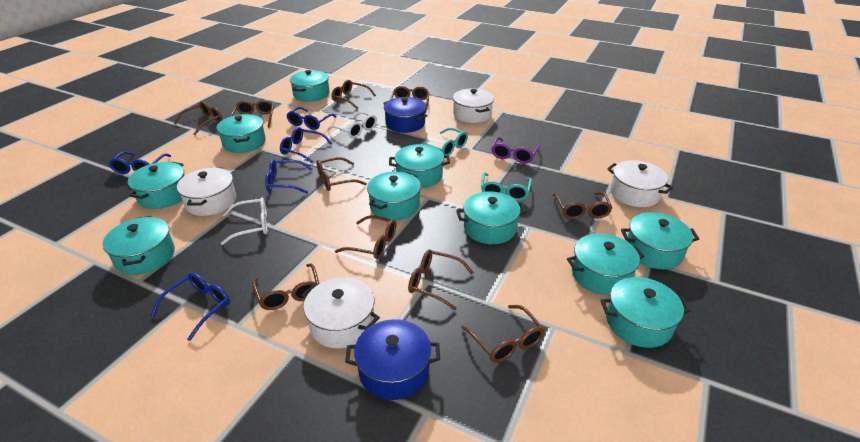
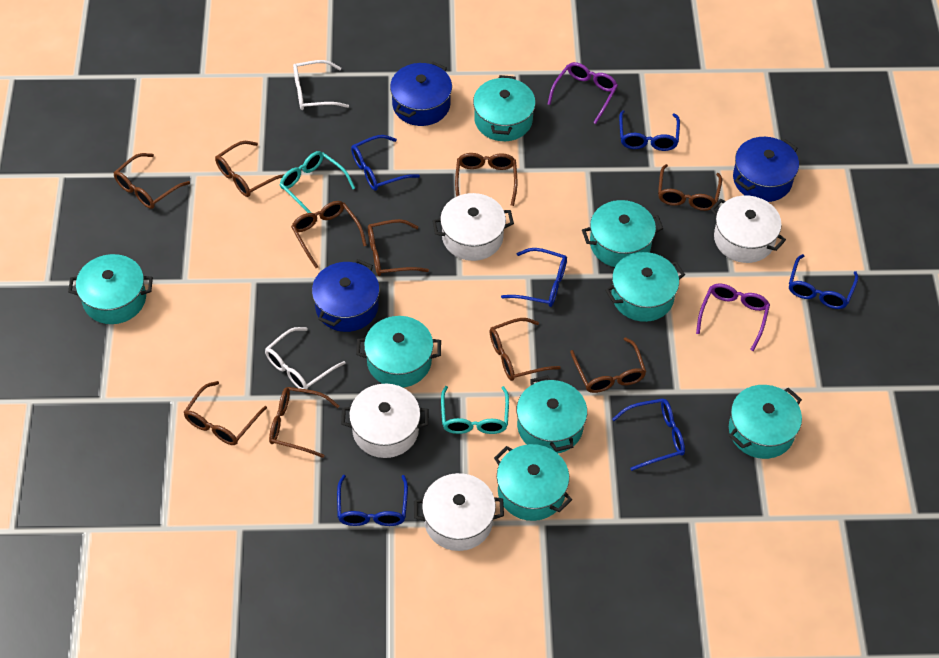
blue glasses: [109,151,171,174] [151,273,230,341] [265,159,312,194] [280,127,332,163] [286,107,337,130] = 5 -> [337,475,408,526] [351,135,420,191] [501,248,567,307] [612,398,685,471] [619,110,680,151] [789,254,858,309] = 6
blue pot: [345,319,440,400] [383,97,428,133] = 2 -> [312,259,380,332] [390,62,452,126] [733,137,799,202] = 3
purple glasses: [491,137,540,163] = 1 -> [548,62,618,124] [696,284,770,351] = 2
turquoise pot: [103,216,175,275] [128,162,185,209] [217,114,266,153] [290,70,330,102] [367,171,421,220] [389,144,450,188] [456,191,527,244] [567,233,645,295] [600,277,691,348] [621,212,699,269] = 10 -> [68,254,153,324] [356,316,441,388] [473,75,536,141] [494,444,572,521] [517,375,587,453] [582,200,663,267] [605,252,685,322] [729,385,802,459] = 8

